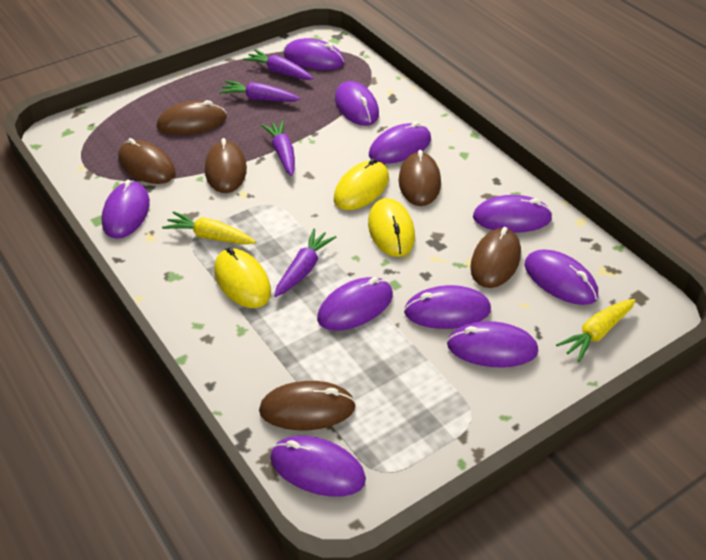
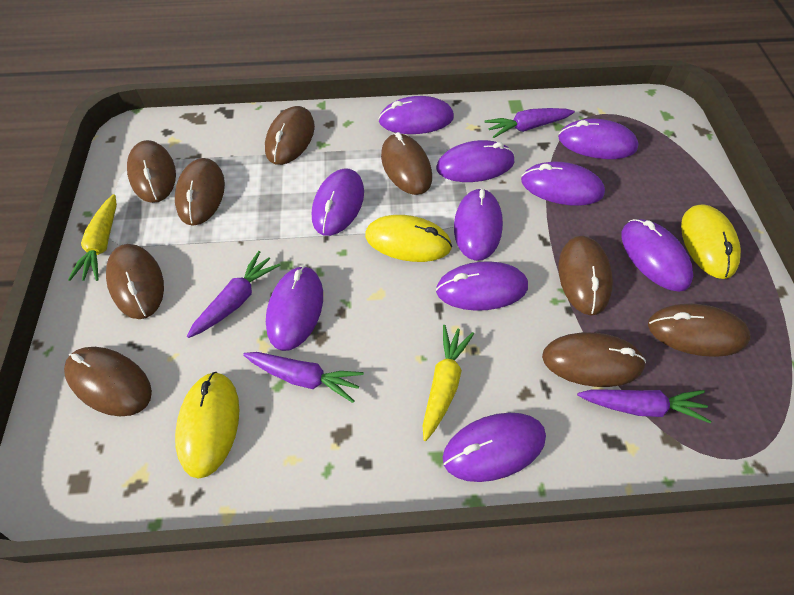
brown mouse: [118,138,175,184] [157,100,227,135] [205,138,247,193] [259,381,356,430] [399,150,441,206] [470,227,521,288] = 6 -> [64,347,152,416] [106,244,164,319] [127,140,176,203] [175,158,225,225] [265,106,315,165] [381,132,432,195] [542,332,646,387] [558,236,613,315] [648,303,751,357] = 9

